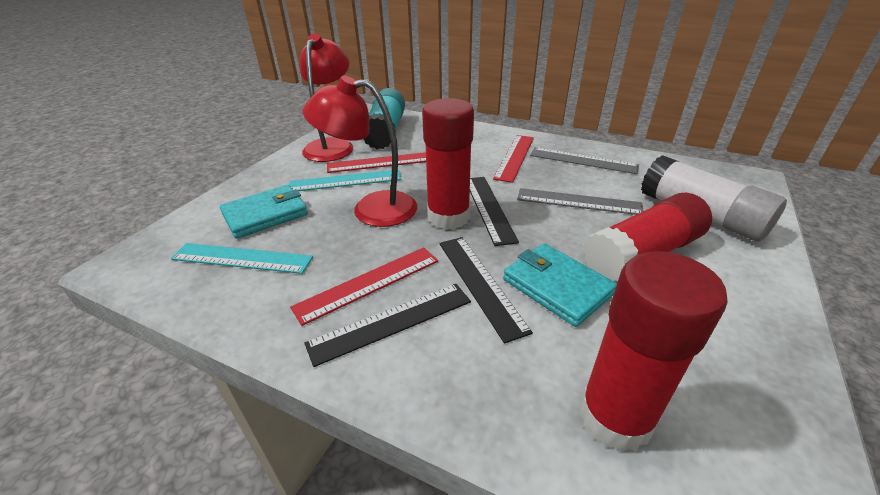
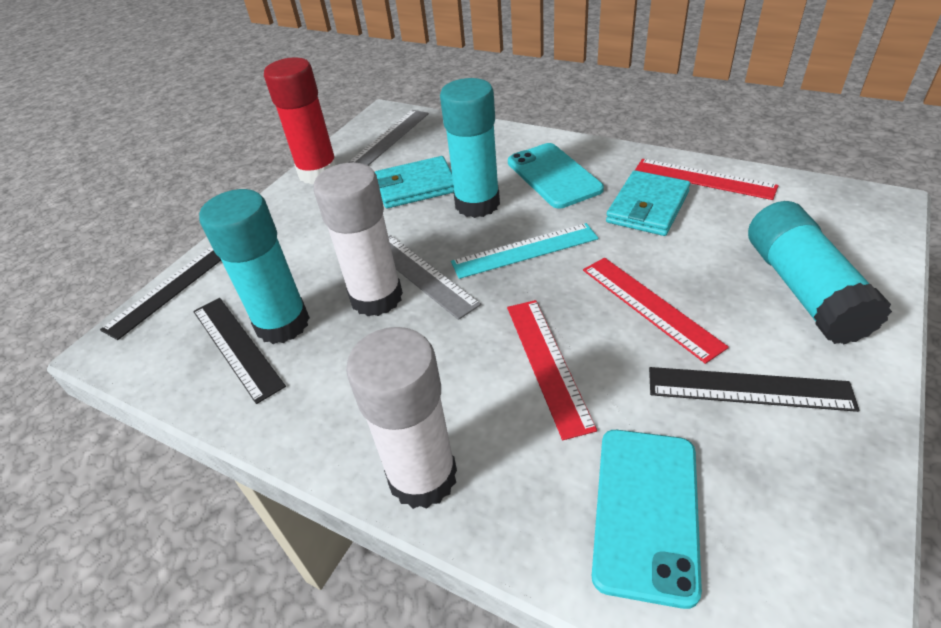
red glue stick: [422,98,474,230] [579,251,728,452] [583,193,712,281] = 3 -> [264,57,338,184] = 1
red lamp: [300,34,353,162] [303,76,417,227] = 2 -> none = 0
turquoise glue stick: [363,88,405,149] = 1 -> [199,189,310,344] [440,78,500,218] [748,201,892,344] = 3
turquoise phone: none = 0 -> [508,143,604,208] [592,430,702,609] = 2
turquoise ruler: [171,243,313,274] [289,169,402,191] = 2 -> [451,223,598,279] = 1
white glue stick: [641,155,787,242] = 1 -> [313,162,403,316] [346,327,457,509] = 2

